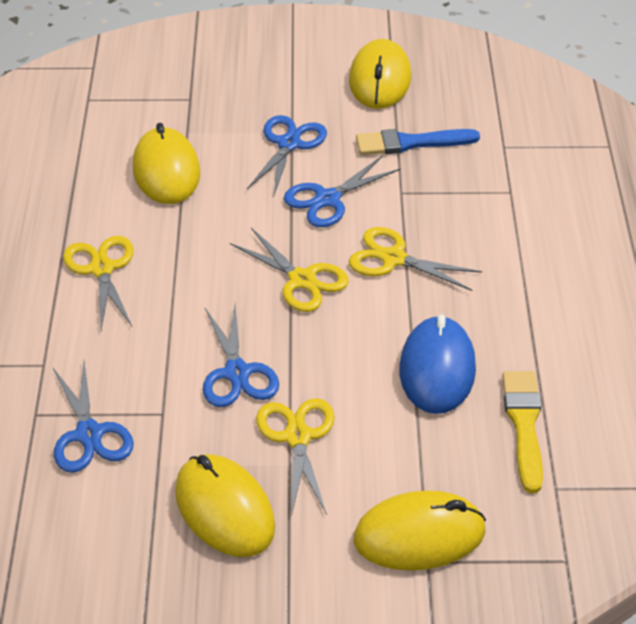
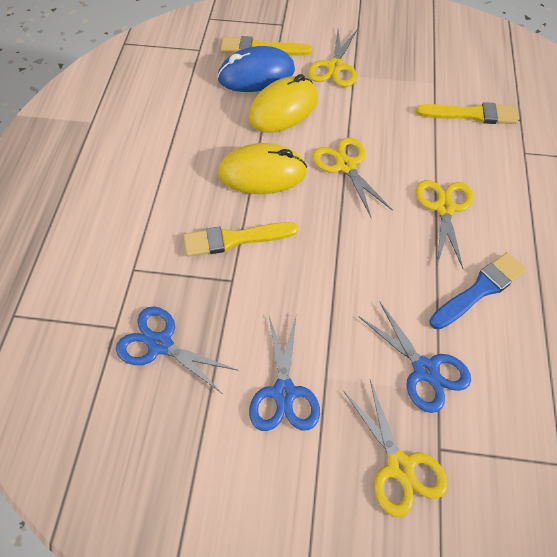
blue scissors: [53,361,134,473] [203,305,279,407] [247,115,327,195] [284,156,401,227] = 4 -> [116,306,239,394] [249,316,320,431] [359,301,471,413] = 3
yellow brush: [502,371,543,493] = 1 -> [183,222,298,257] [220,36,312,56] [416,102,518,124] = 3
yellow mouse: [133,123,200,204] [175,454,275,557] [349,39,411,109] [354,490,486,571] = 4 -> [218,143,307,194] [248,74,318,133] = 2

